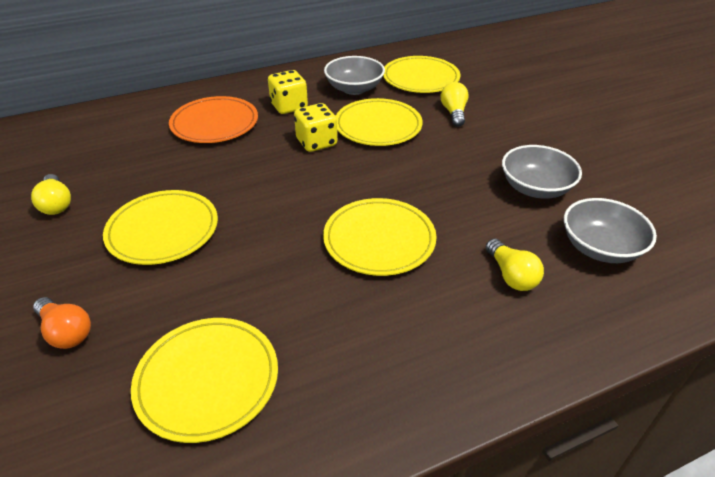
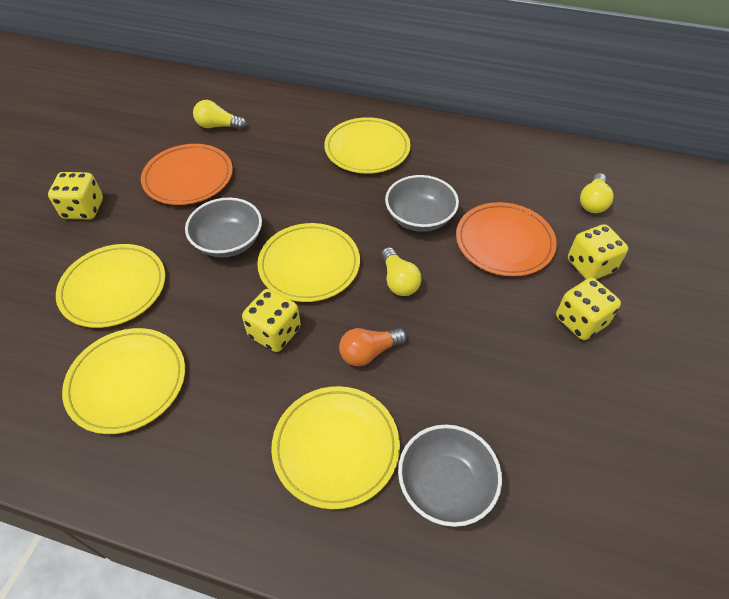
orange plate: [169,96,258,143] = 1 -> [141,144,233,205] [456,202,557,277] = 2
yellow dice: [268,70,308,114] [294,103,337,152] = 2 -> [48,172,103,220] [242,289,301,352] [556,278,621,340] [568,224,628,279] = 4

